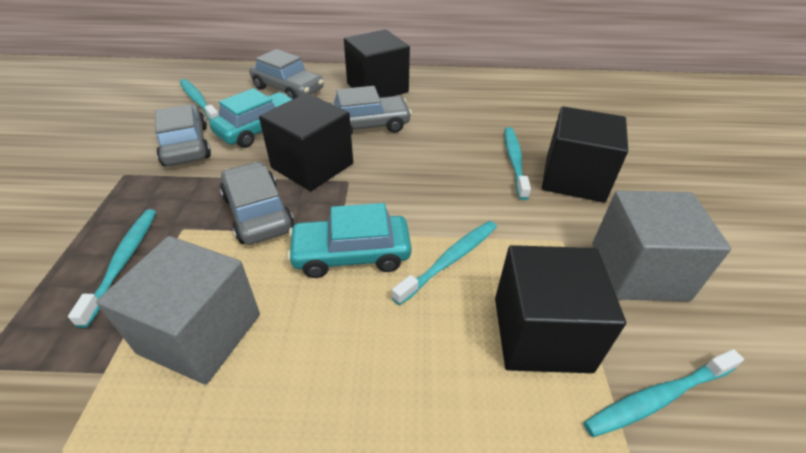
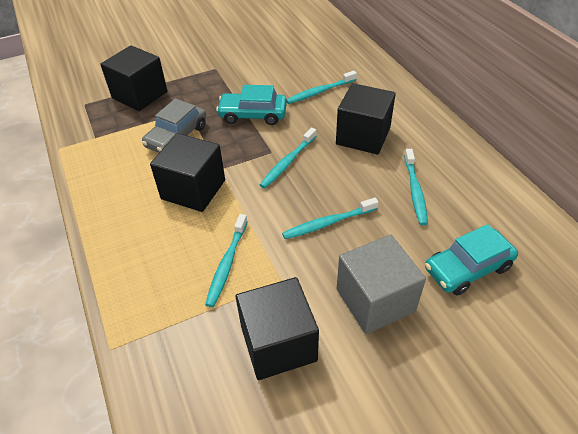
grey car: [155,104,211,166] [220,162,294,245] [249,49,324,99] [330,86,412,135] = 4 -> [142,98,206,153] = 1
grey cube: [96,236,260,385] [592,190,731,301] = 2 -> [337,235,426,334] = 1

